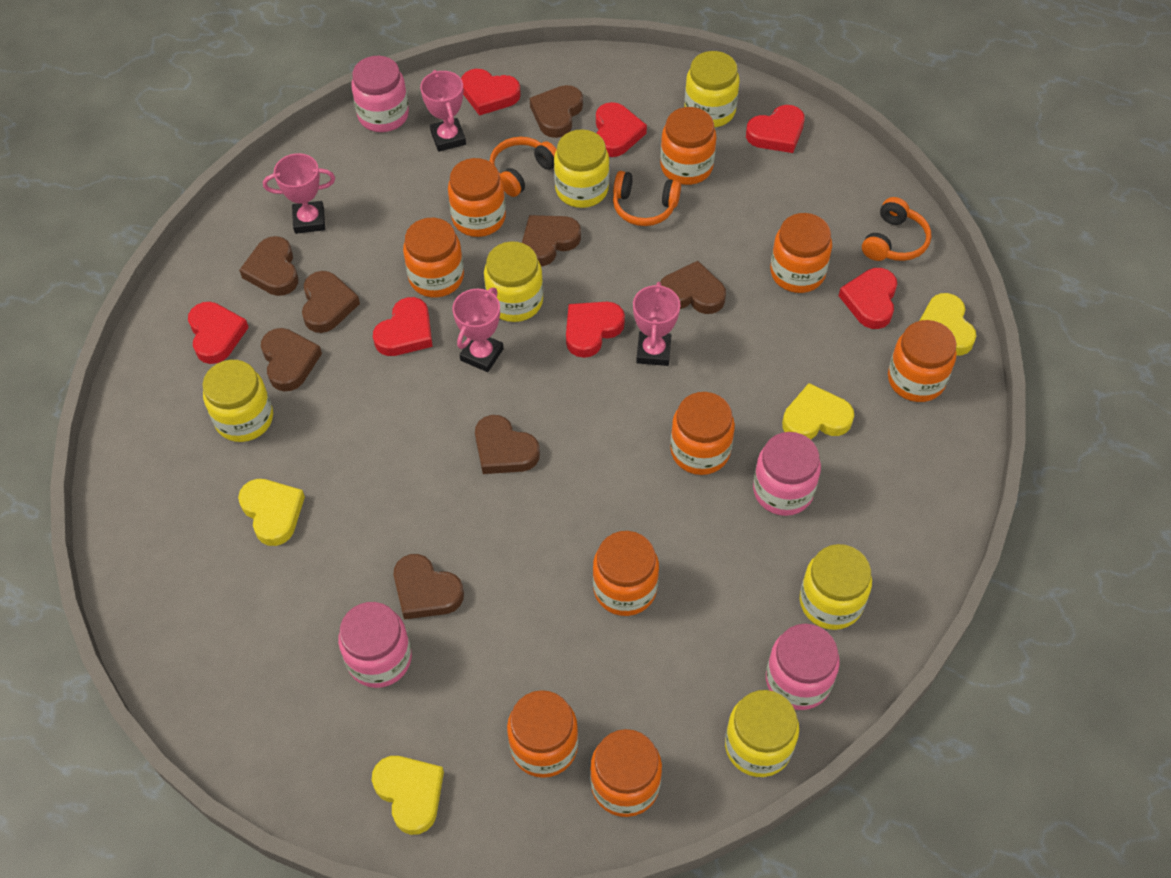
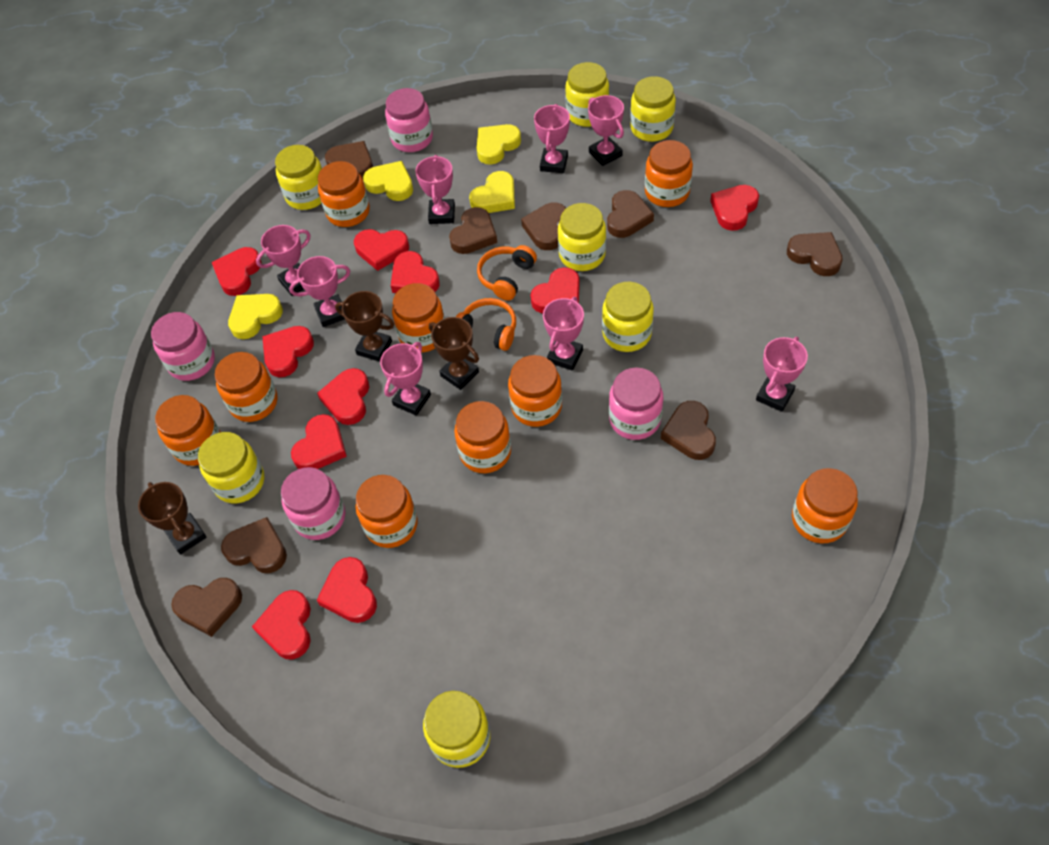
brown trophy: none = 0 -> [138,482,207,555] [335,291,394,362] [429,317,479,390] = 3
orange headphones: [489,137,557,197] [613,171,681,226] [862,197,931,261] = 3 -> [456,298,516,351] [477,245,537,301] = 2
pink trophy: [263,153,335,234] [420,70,466,152] [452,288,504,372] [633,282,680,366] = 4 -> [256,225,311,296] [289,256,350,327] [380,342,431,416] [415,155,455,224] [534,104,570,173] [543,297,584,371] [588,95,624,166] [756,337,808,412] = 8
red heart: [188,302,249,364] [373,297,433,356] [461,69,521,116] [566,302,625,358] [596,102,647,157] [746,105,805,153] [839,268,897,329] = 7 -> [212,247,262,296] [252,590,311,660] [262,326,314,377] [291,414,347,469] [317,368,369,425] [317,557,377,623] [354,229,409,271] [391,251,440,293] [530,267,580,313] [710,185,759,231] = 10
yellow jar: [202,360,273,442] [484,242,543,322] [554,129,609,208] [684,51,740,127] [725,690,799,777] [800,544,872,630] = 6 -> [198,432,264,503] [275,145,322,210] [423,691,490,768] [558,203,606,271] [565,62,609,127] [602,282,654,352] [630,76,676,142] = 7

